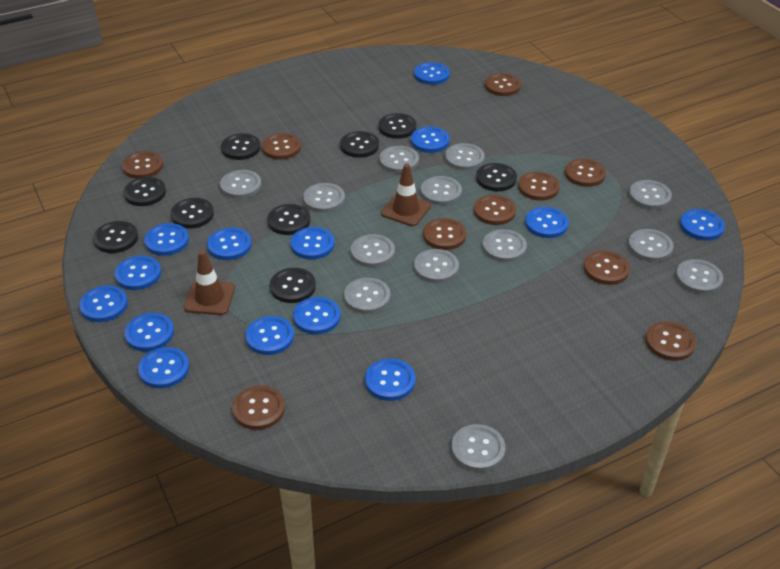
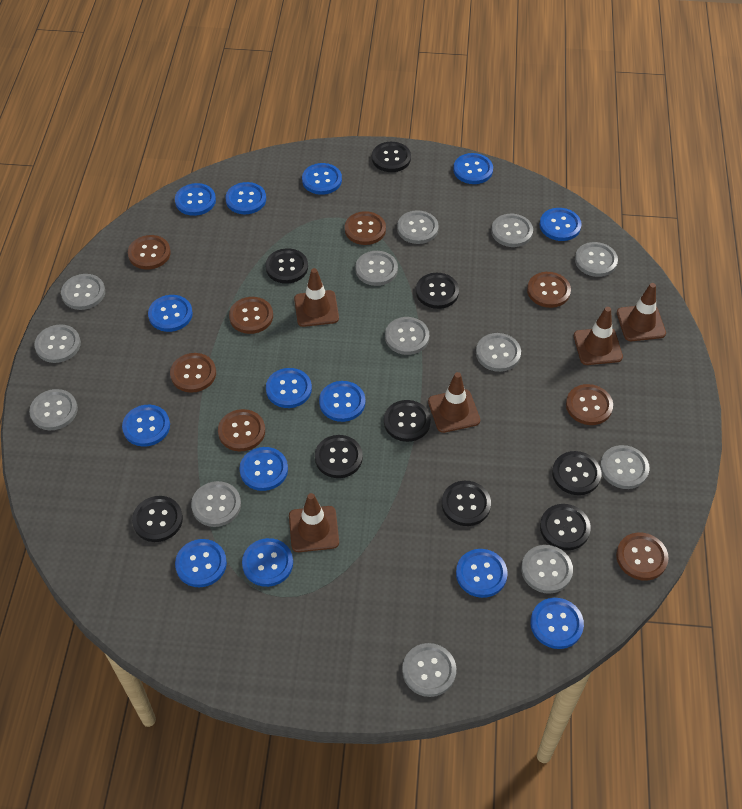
brown button: [122,151,163,179] [233,386,285,430] [262,133,301,160] [423,218,466,250] [474,195,516,225] [485,73,521,96] [518,171,560,201] [565,159,606,187] [584,251,630,285] [646,321,696,361] = 10 -> [128,235,171,270] [170,353,216,393] [218,409,265,451] [229,297,273,334] [345,211,386,245] [527,272,571,308] [566,384,613,425] [616,532,669,581] = 8
brown traffic cone: [184,250,235,315] [381,164,431,226] = 2 -> [289,493,339,552] [294,268,339,327] [428,372,480,433] [574,307,623,365] [617,283,666,341] = 5

